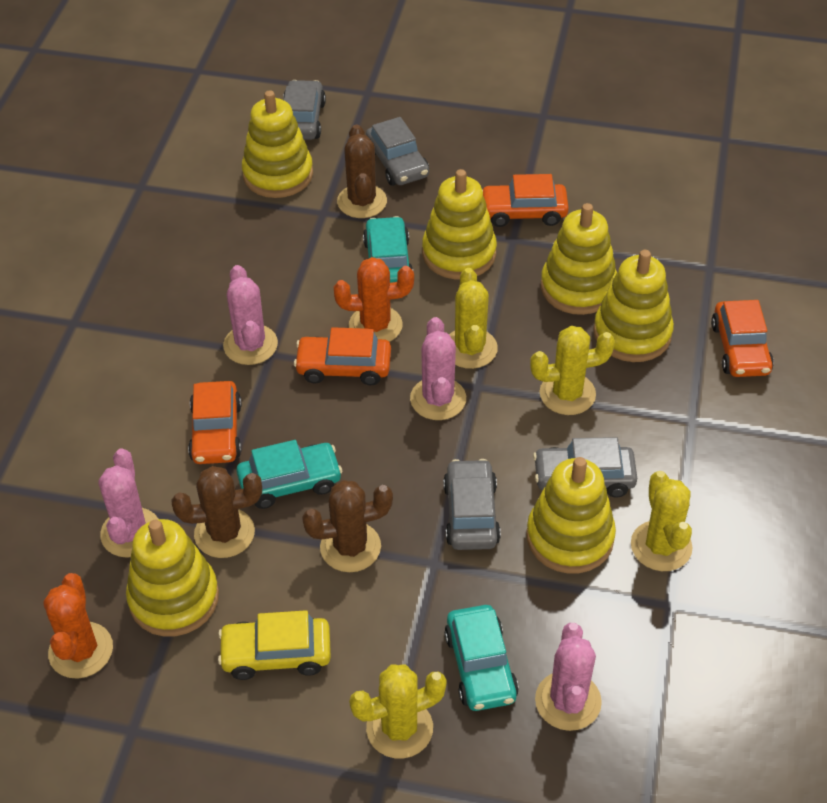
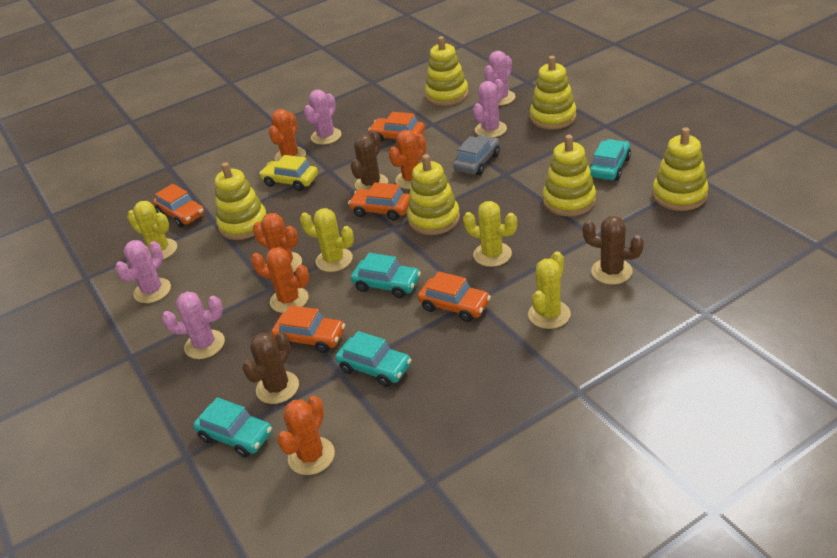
grey car: [283,80,326,140] [366,117,429,186] [443,459,501,550] [533,437,637,498] = 4 -> [453,135,500,175] = 1
orange cactus: [43,573,113,679] [334,257,414,342] = 2 -> [251,247,309,313] [253,213,302,273] [269,109,306,161] [277,396,335,475] [388,130,426,189] = 5
orange car: [188,381,242,464] [294,327,391,385] [482,174,569,227] [711,300,774,377] = 4 -> [153,184,205,227] [272,305,345,353] [348,182,410,221] [368,112,425,142] [418,271,491,322] = 5
pink cactus: [98,449,158,558] [223,265,278,365] [410,317,466,420] [535,623,602,731] = 4 -> [115,240,171,303] [162,292,225,359] [304,90,341,145] [473,79,507,138] [484,51,515,106] = 5
turquoise car: [236,440,342,509] [363,216,413,283] [444,605,519,711] = 3 -> [193,397,272,458] [335,331,411,387] [351,253,421,298] [589,139,631,181] = 4

